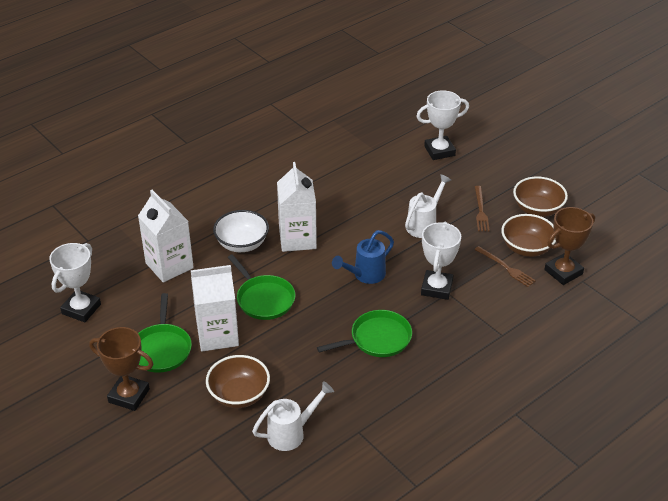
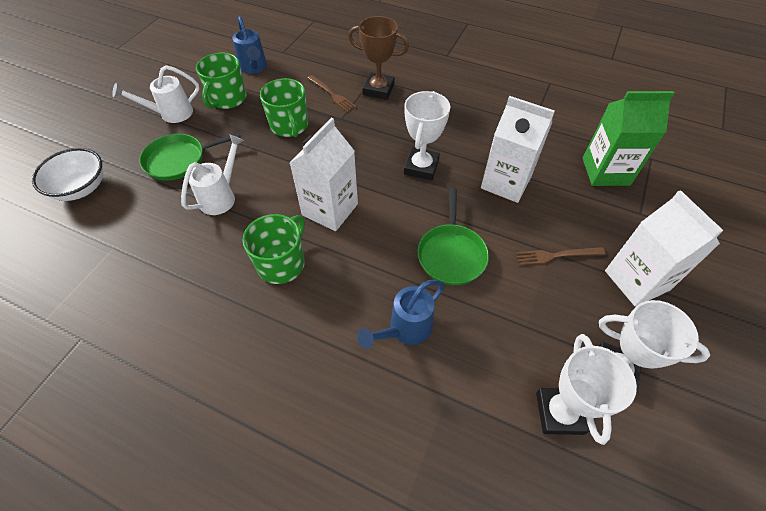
blue watering can: [332,230,394,284] = 1 -> [232,16,267,74] [357,280,445,349] = 2
brown bowl: [206,355,270,408] [501,214,556,257] [513,176,568,217] = 3 -> none = 0
brown trophy: [89,327,153,411] [544,207,595,285] = 2 -> [348,16,409,100] = 1
green carton: none = 0 -> [582,91,675,186] = 1
green mug: none = 0 -> [196,53,246,109] [243,214,305,284] [260,78,308,137] = 3
green pan: [138,293,192,373] [228,254,295,320] [317,310,412,357] = 3 -> [139,133,241,181] [417,188,489,285] = 2

